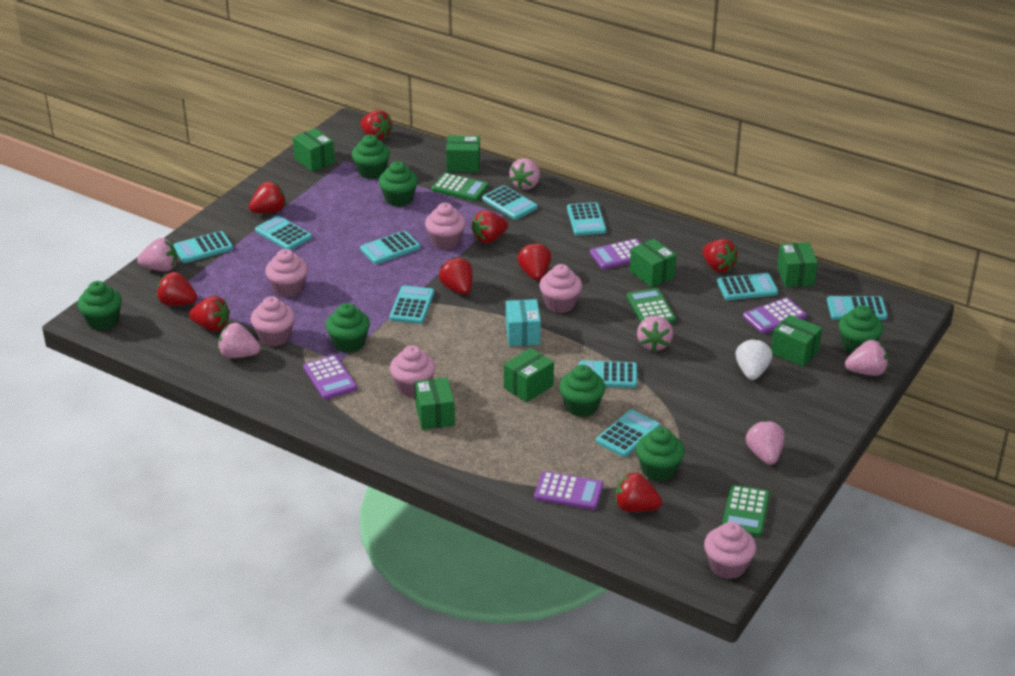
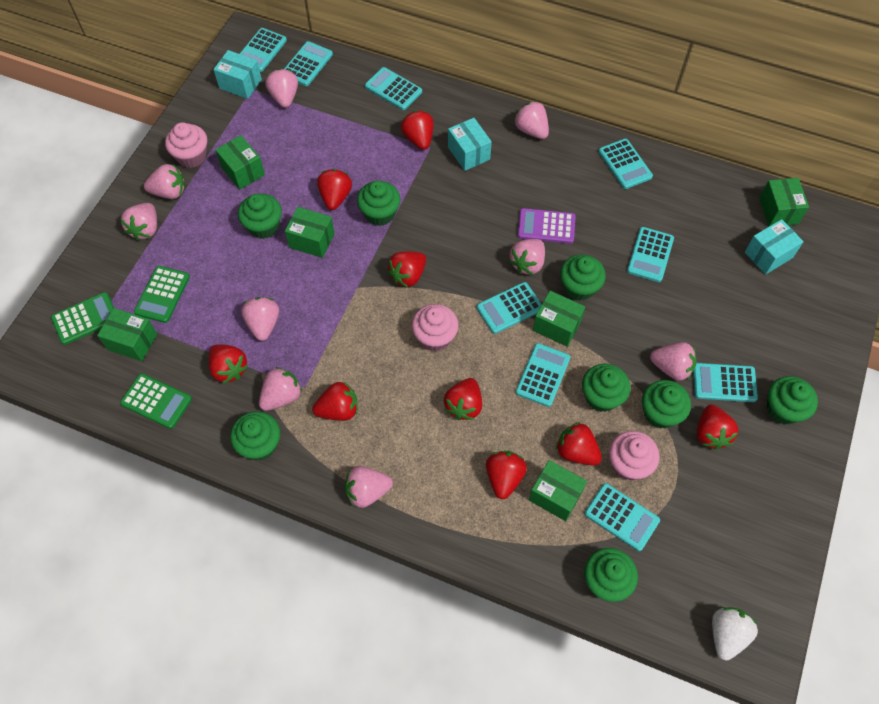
green box: [293,128,335,172] [415,377,455,430] [446,136,480,172] [504,348,554,402] [630,239,676,288] [771,315,822,367] [777,242,818,287] = 7 -> [97,308,157,361] [215,135,265,189] [285,207,335,258] [529,460,587,521] [533,291,585,347] [759,178,809,226] = 6
green cupcake: [78,281,122,331] [326,303,370,353] [352,134,390,179] [379,161,418,207] [559,365,605,417] [636,427,685,481] [838,305,883,354] = 7 -> [230,411,280,460] [238,194,282,239] [357,181,400,226] [560,254,606,301] [582,364,630,412] [584,548,638,602] [642,380,691,429] [767,376,818,425] = 8
pink cupcake: [251,296,295,346] [265,249,308,298] [390,345,436,397] [425,203,466,250] [539,264,582,313] [704,522,756,579] = 6 -> [165,122,207,168] [412,304,458,351] [609,431,659,481] = 3
pink strawberry: [137,238,177,272] [218,323,261,358] [509,158,540,190] [637,316,673,351] [746,420,785,465] [844,340,888,376] = 6 -> [120,203,157,240] [144,164,185,199] [241,297,279,341] [259,367,302,411] [265,69,298,108] [345,466,393,508] [509,239,545,275] [514,101,549,139] [650,342,696,381] = 9
purple calculator: [303,355,357,400] [534,471,603,510] [590,239,641,269] [743,297,807,334] = 4 -> [518,208,576,244] = 1
turquoise box: [506,299,541,346] = 1 -> [213,50,262,99] [448,118,492,171] [745,219,804,275] = 3
turquoise calculator: [173,231,233,263] [255,216,312,250] [360,231,420,264] [389,285,434,324] [482,186,538,220] [567,202,606,236] [579,360,637,388] [596,409,660,457] [717,273,778,300] [827,296,887,320] = 10 -> [240,28,287,72] [284,41,333,86] [365,67,422,110] [477,282,542,334] [516,343,570,407] [585,483,660,551] [599,139,653,189] [627,227,674,282] [693,363,758,402] = 9

